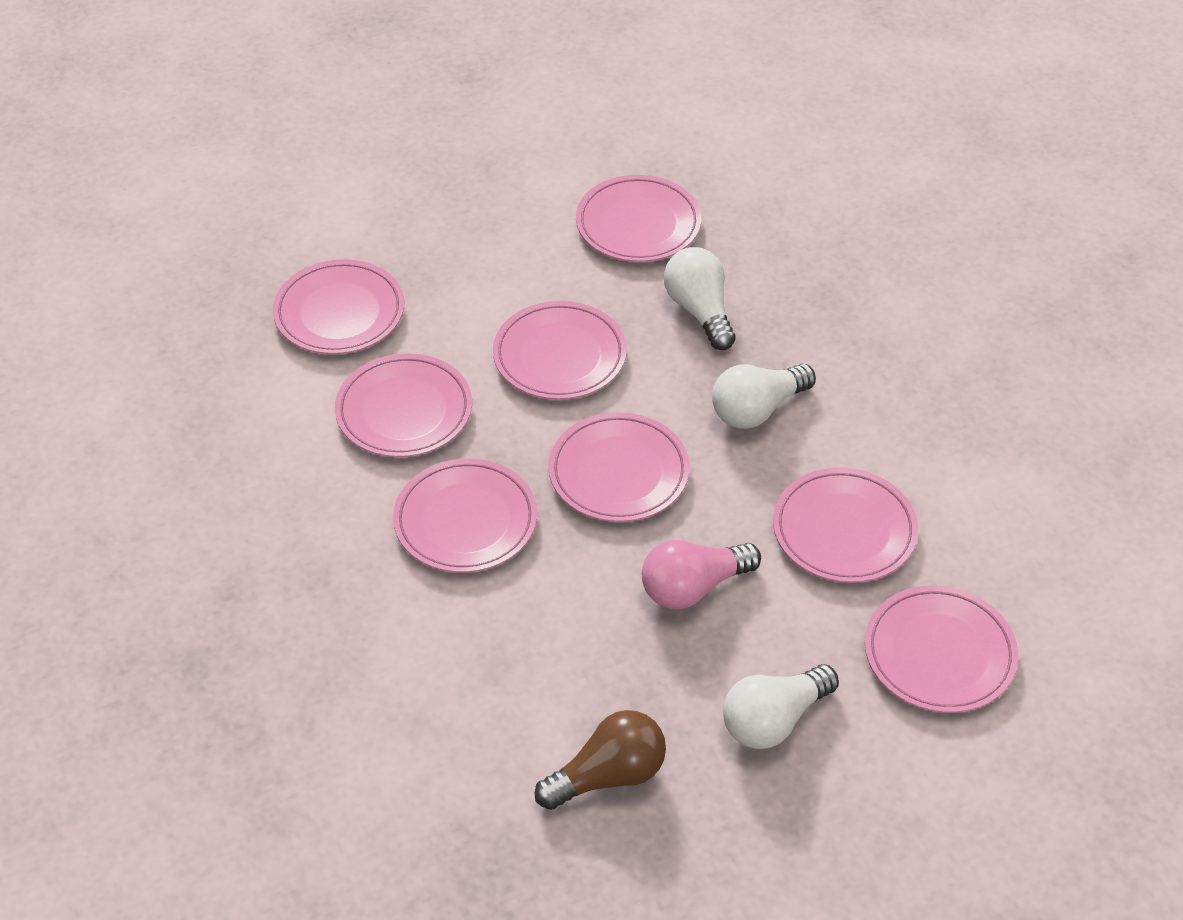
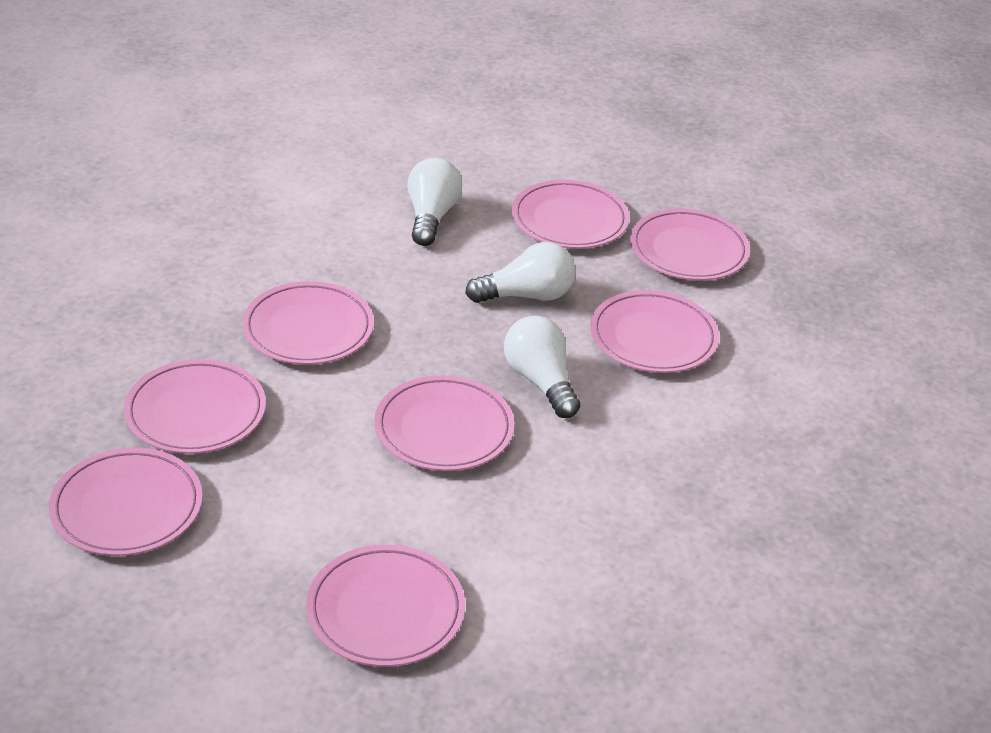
brown light bulb: [535,710,666,810] = 1 -> none = 0
pink light bulb: [642,540,761,610] = 1 -> none = 0

